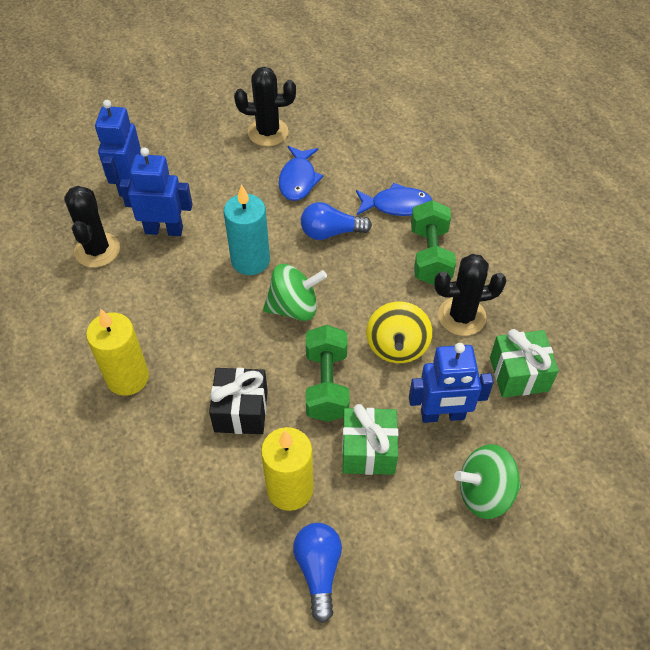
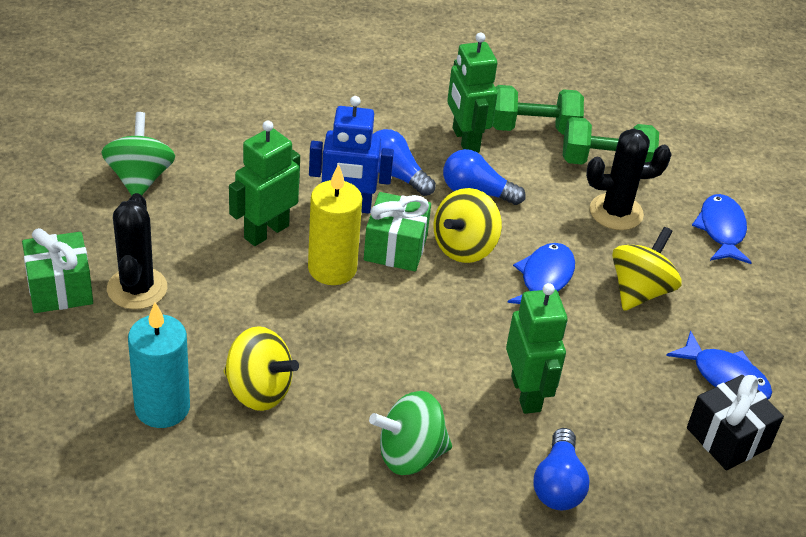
black cactus: [64,186,120,268] [234,67,296,146] [434,254,507,336] = 3 -> [107,193,167,310] [586,129,672,230] = 2
blue fish: [279,146,324,201] [356,182,432,216] = 2 -> [507,243,575,304] [666,331,772,399] [692,194,752,264] = 3
blue light bulb: [293,523,342,623] [301,202,372,240] = 2 -> [373,129,436,196] [443,149,526,205] [533,428,590,510] = 3
blue robot: [95,100,141,197] [119,147,193,236] [409,343,494,423] = 3 -> [309,96,394,214] = 1
green robot: none = 0 -> [229,121,300,246] [447,32,498,153] [506,283,568,414] = 3
yellow candle: [86,309,149,396] [261,427,313,511] = 2 -> [308,164,362,285] = 1
yellow spinning top: [366,302,432,363] = 1 -> [223,326,299,411] [433,188,502,263] [612,227,682,311] = 3

